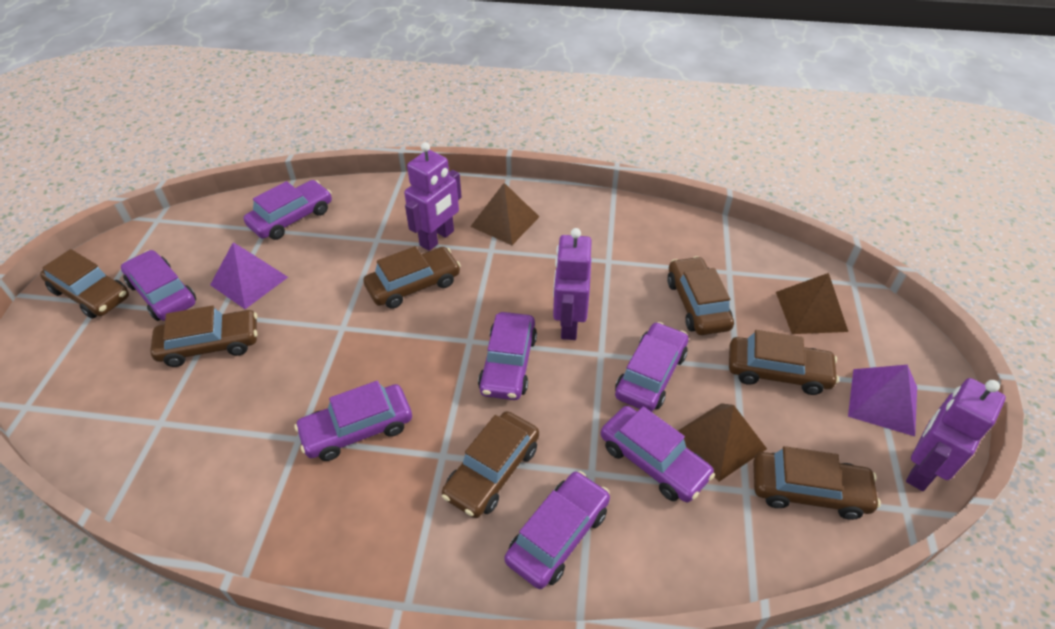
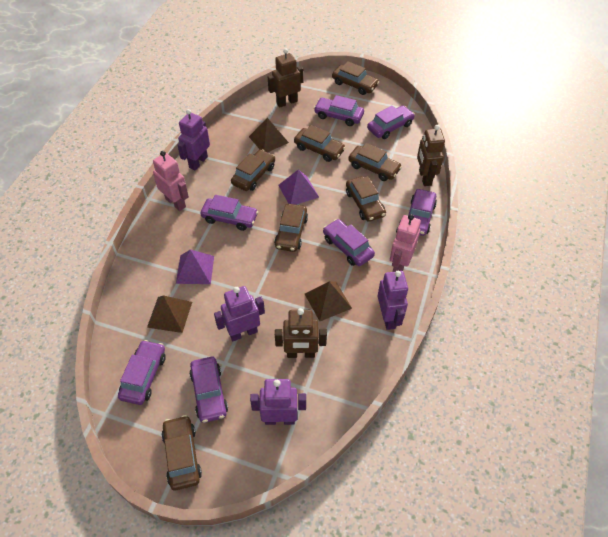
brown robot: none = 0 -> [268,49,303,108] [275,308,327,358] [417,125,445,186] = 3
pink robot: none = 0 -> [153,151,189,211] [390,214,421,272] = 2
purple robot: [404,142,462,251] [553,228,592,340] [906,378,1006,491] = 3 -> [177,109,210,171] [214,286,265,341] [250,379,306,425] [378,271,408,330] = 4

